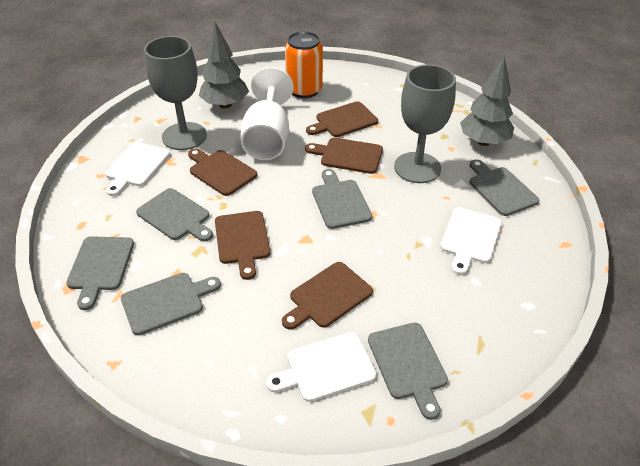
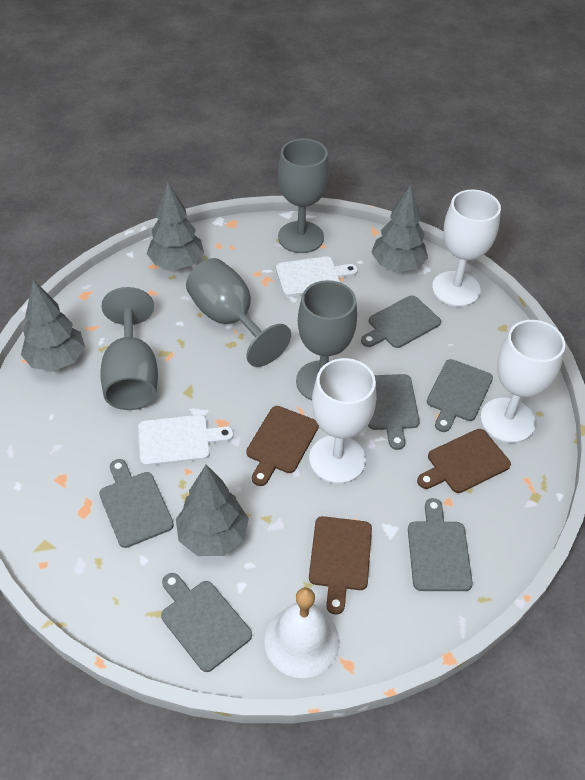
brown cutting board: [188,149,257,196] [215,211,270,280] [282,262,373,330] [305,138,383,174] [306,101,378,137] = 5 -> [246,406,319,486] [309,516,372,615] [417,429,511,493] = 3
grey goblet: [144,36,207,150] [394,64,456,183] = 2 -> [100,287,158,410] [186,258,291,367] [278,139,329,253] [296,280,357,401] = 4
grey tree: [199,22,249,109] [460,56,514,146] = 2 -> [21,280,85,371] [147,182,204,270] [176,465,249,556] [371,184,428,272] = 4
orange can: [285,31,323,98] = 1 -> none = 0
white bell: none = 0 -> [264,587,340,678] = 1
white cutting board: [105,142,170,196] [266,332,377,402] [440,208,502,275] = 3 -> [138,415,234,466] [276,256,358,297] = 2
white goblet: [241,67,294,160] = 1 -> [309,358,376,484] [432,190,501,307] [480,320,565,443] = 3

